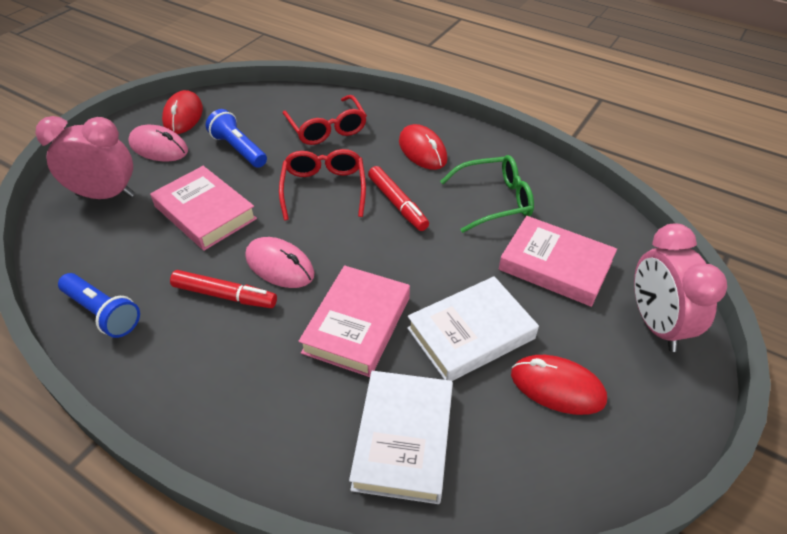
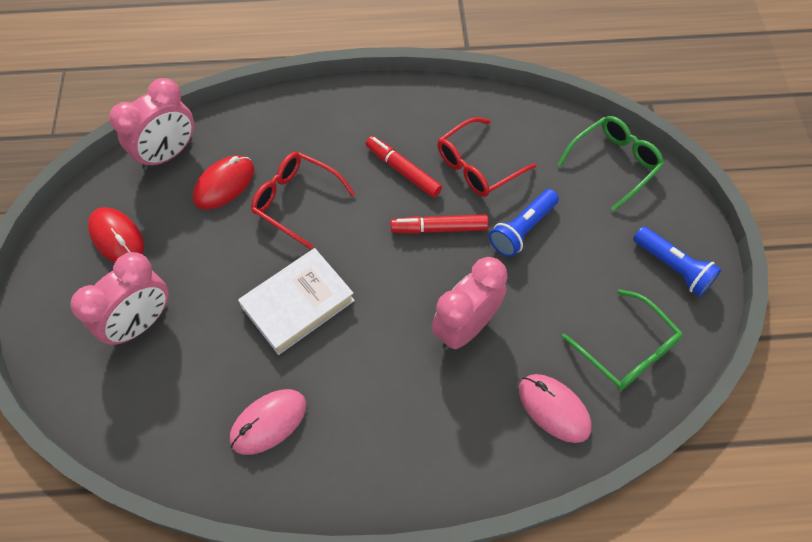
green glasses: [440,155,534,233] = 1 -> [557,116,664,211] [562,289,682,390] = 2
pink book: [150,166,257,251] [298,265,410,377] [499,216,617,307] = 3 -> none = 0
pink clock: [35,116,135,199] [634,224,727,352] = 2 -> [70,252,169,346] [109,78,194,170] [431,257,507,350] = 3
red mouse: [162,90,203,134] [399,124,447,170] [511,355,607,415] = 3 -> [88,207,144,263] [193,155,255,210] = 2
white book: [349,371,453,504] [407,276,539,381] = 2 -> [238,248,355,355] = 1

